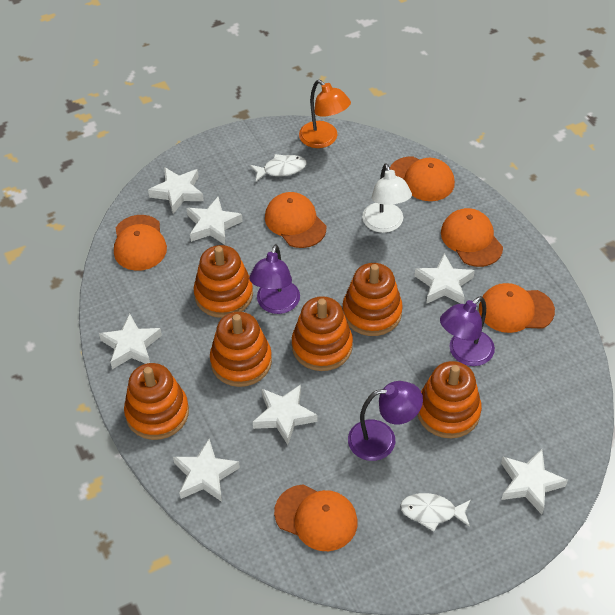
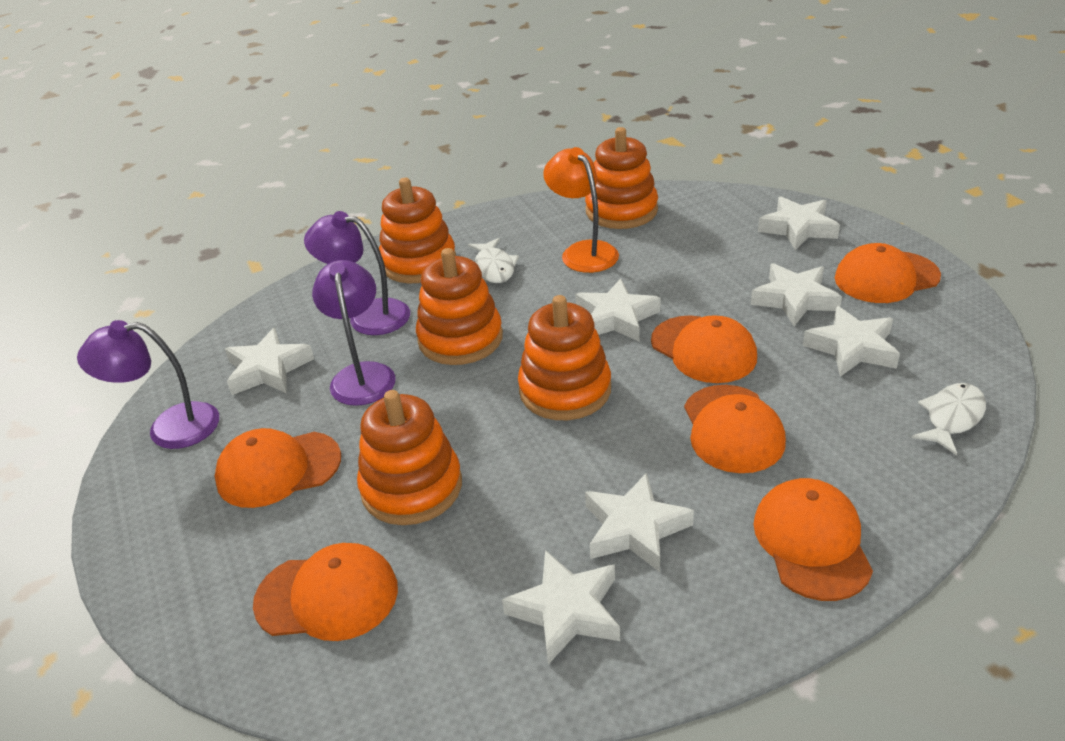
orange stacking toy: [124,363,189,440] [193,245,253,318] [210,312,272,387] [292,296,353,371] [343,263,403,336] [417,361,482,438] = 6 -> [357,390,462,525] [379,178,456,283] [416,248,503,365] [518,295,611,420] [585,127,658,229] = 5
white lamp: [362,163,412,233] = 1 -> none = 0

